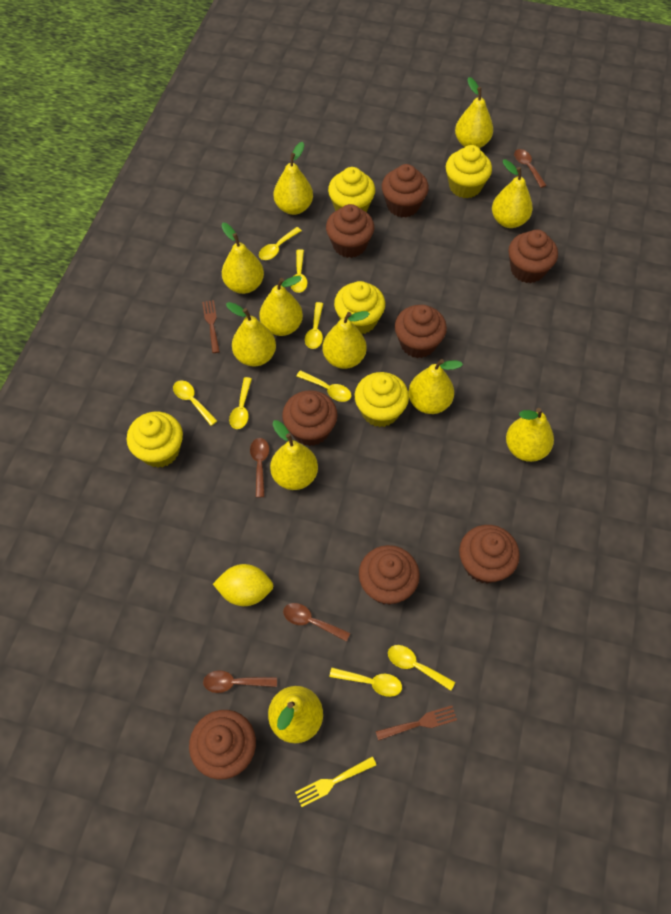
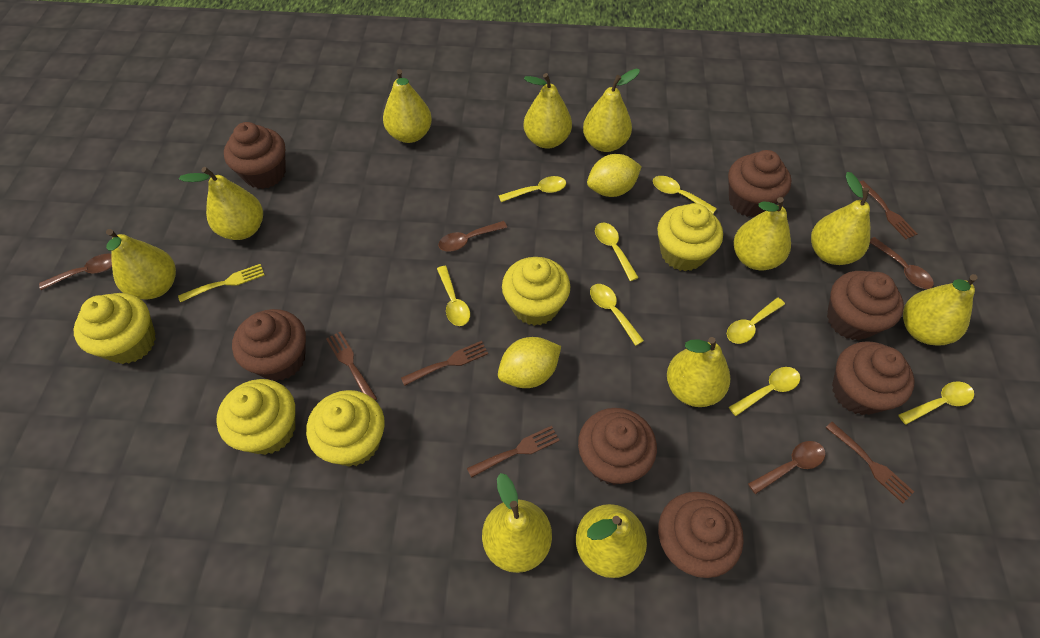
brown cupcake: [189,710,256,780] [282,390,338,446] [326,204,374,258] [359,545,420,605] [382,164,429,217] [395,305,447,358] [459,525,520,584] [508,230,558,283] = 8 -> [224,122,286,189] [232,309,306,381] [578,408,657,485] [658,492,744,578] [728,150,791,217] [827,271,904,340] [832,341,914,415] = 7
brown fork: [202,300,220,353] [376,706,457,741] = 2 -> [326,331,377,400] [401,341,488,386] [467,426,560,478] [826,422,914,503] [860,180,917,239] = 5
yellow lemon: [213,564,274,606] = 1 -> [498,337,561,388] [587,154,642,197] = 2

